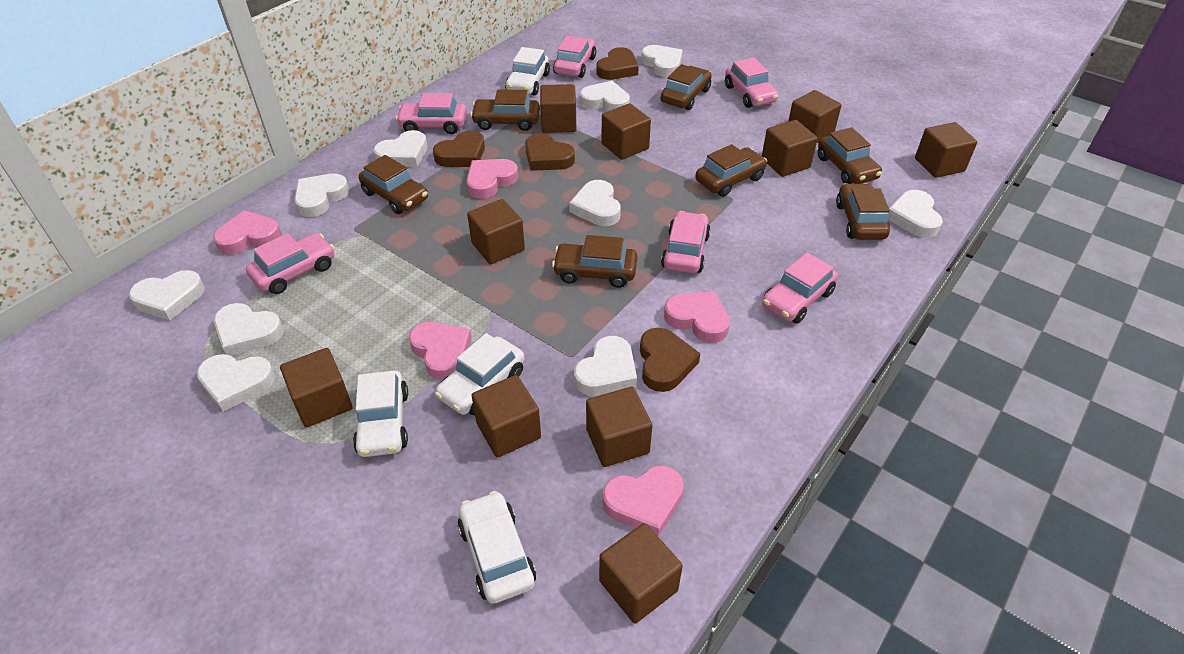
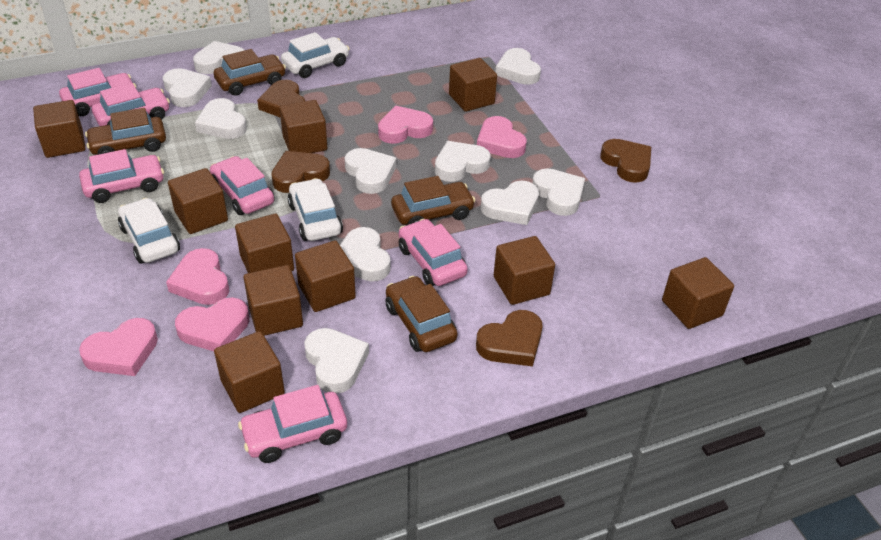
brown car: [359,155,428,214] [470,89,540,131] [552,235,637,288] [661,64,712,110] [695,144,767,197] [818,127,882,184] [836,183,890,240] = 7 -> [85,108,166,155] [214,49,286,96] [385,276,458,352] [391,176,475,225] = 4
white car: [353,370,408,457] [435,333,525,415] [457,491,536,604] [505,47,550,95] = 4 -> [118,198,180,264] [281,32,350,78] [288,178,343,241] = 3

